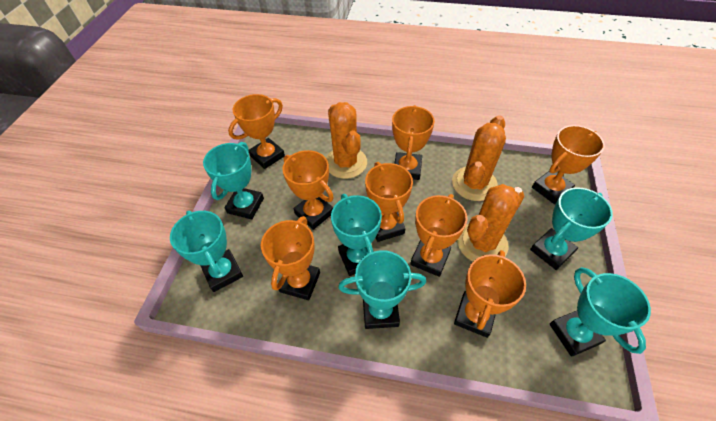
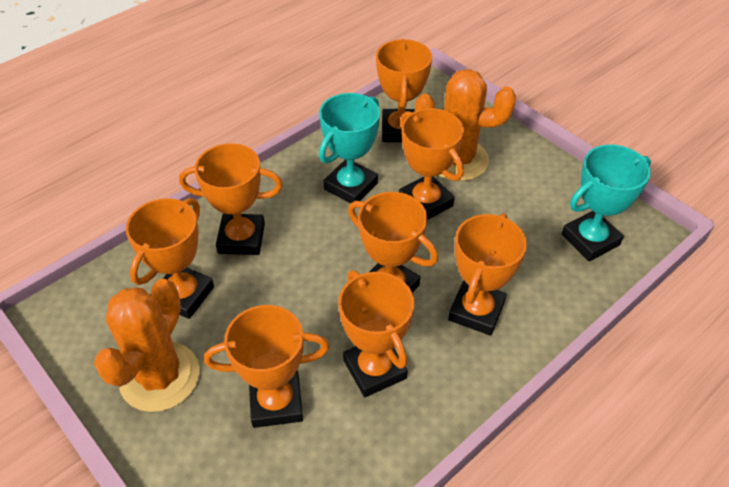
orange cactus: [326,102,367,179] [452,115,506,201] [457,184,524,262] = 3 -> [94,278,200,412] [415,69,516,181] = 2
turquoise trophy: [170,211,243,292] [203,142,264,219] [331,194,382,276] [338,250,426,329] [530,187,613,270] [550,267,651,357] = 6 -> [319,93,380,203] [562,145,651,261] = 2

